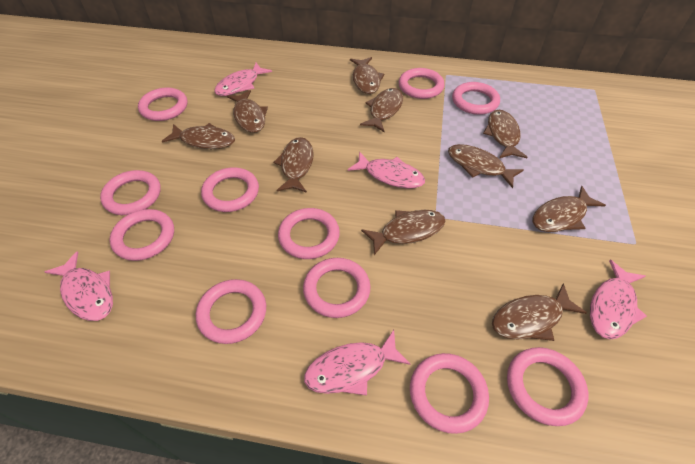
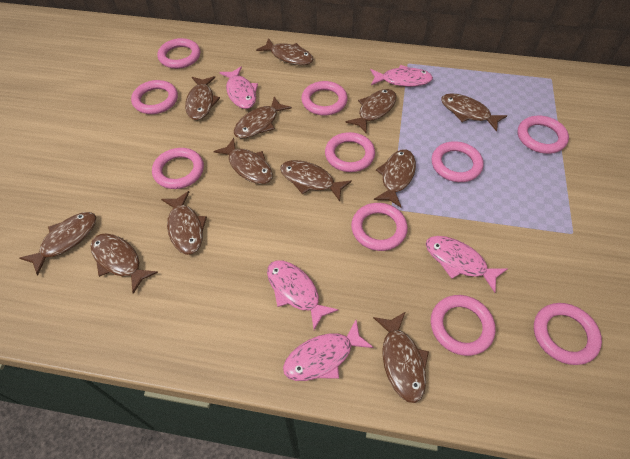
brown fish: [162,123,235,149] [227,90,268,133] [273,137,313,193] [350,57,384,94] [360,88,403,132] [361,210,445,255] [448,144,524,188] [483,110,527,158] [492,283,587,341] [532,186,606,232] = 10 -> [19,212,96,276] [90,233,158,294] [161,191,207,255] [185,76,220,120] [213,138,273,184] [234,97,292,138] [256,38,314,65] [280,160,352,201] [346,89,397,133] [373,312,429,403] [374,149,416,207] [441,93,507,132] = 12
pink ring: [100,170,161,215] [109,209,174,261] [138,88,187,121] [196,279,266,344] [201,167,259,212] [278,208,340,259] [303,258,371,318] [399,68,445,99] [410,353,489,434] [452,82,500,115] [507,347,588,426] = 11 -> [131,80,178,114] [152,148,204,189] [158,38,200,69] [301,81,347,115] [325,132,375,172] [351,203,408,251] [431,295,496,356] [432,141,483,182] [518,116,569,154] [534,303,602,365] = 10

